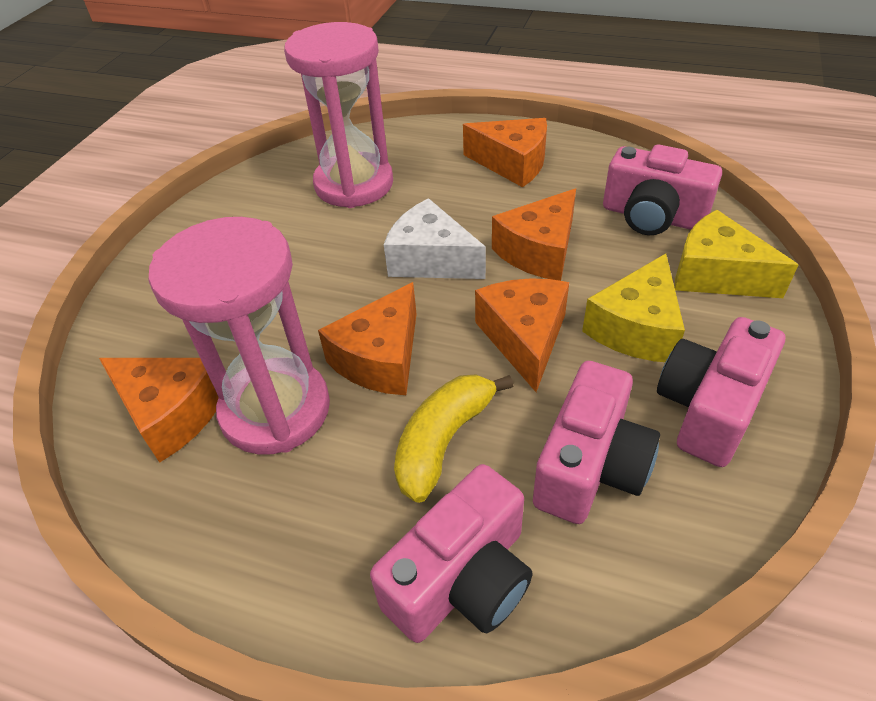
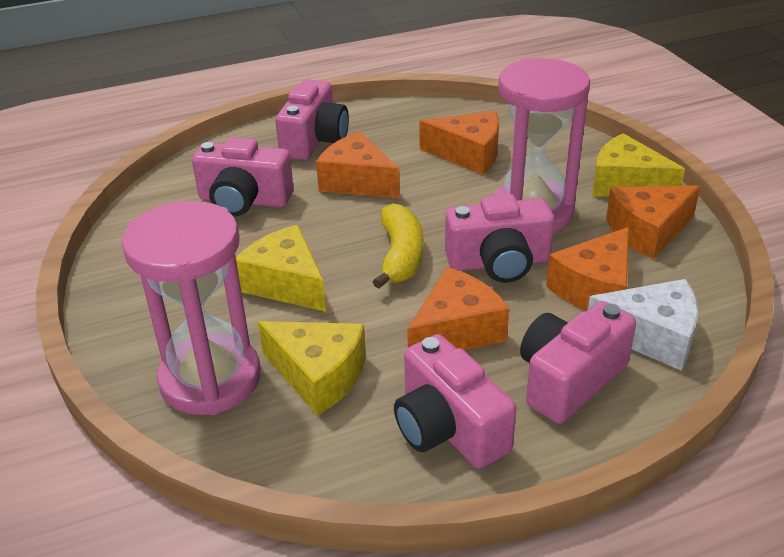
pink camera: [370,464,532,643] [533,361,660,524] [603,144,722,235] [657,317,785,467] = 4 -> [192,137,294,216] [275,80,349,160] [394,334,516,469] [445,194,554,283] [520,301,636,424] = 5
yellow cheese: [582,254,685,362] [675,210,798,298] = 2 -> [236,225,326,312] [258,321,366,416] [593,133,685,197] = 3

